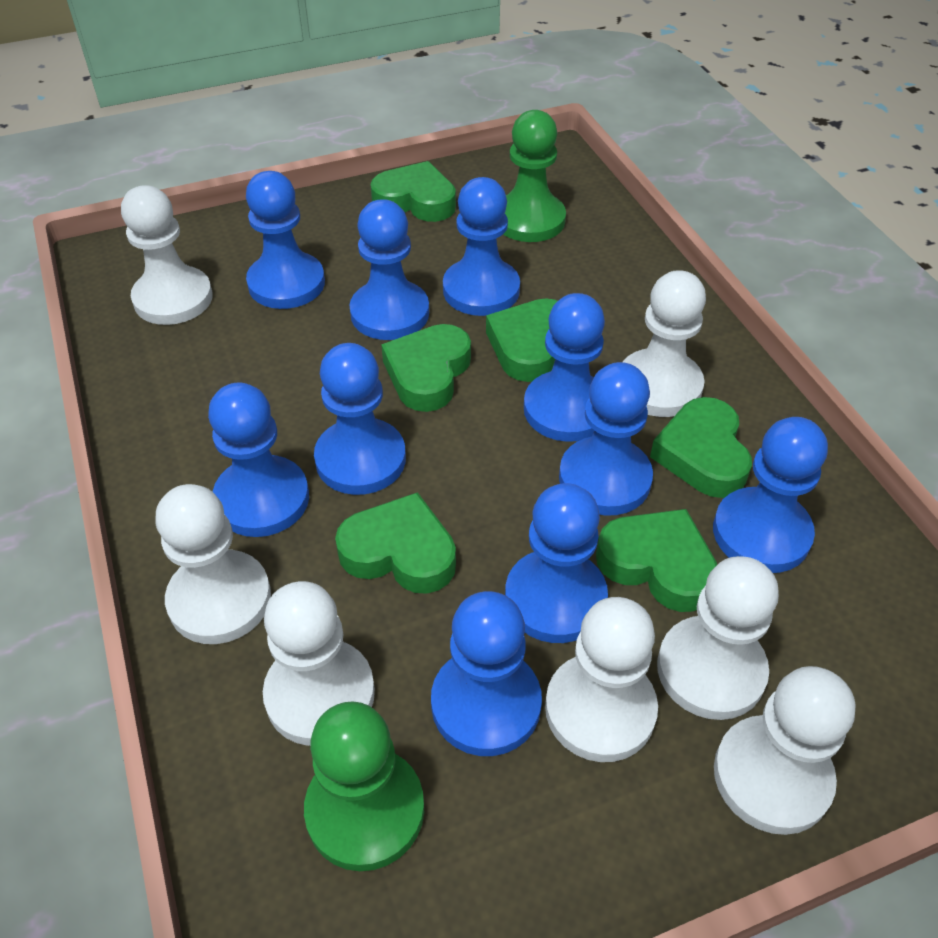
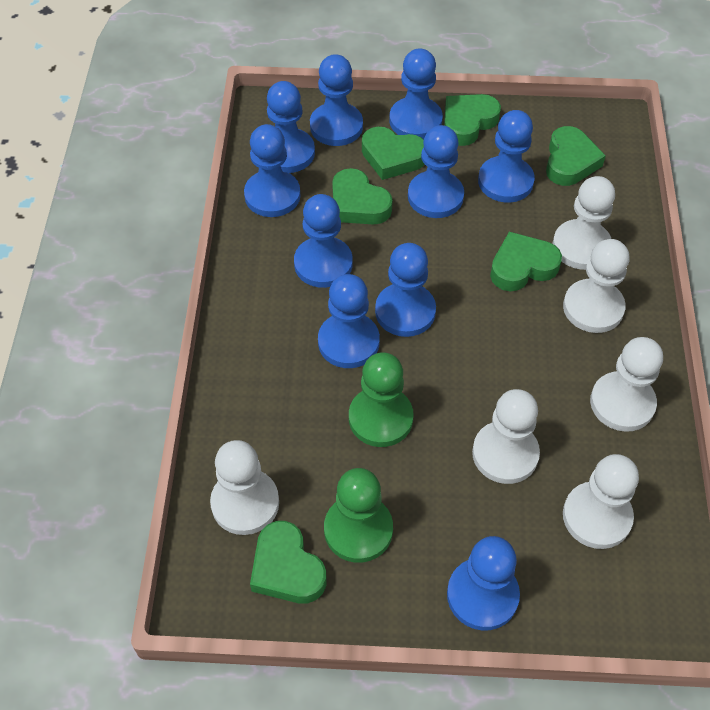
white pawn: [121,185,213,325] [156,484,271,644] [263,581,375,746] [545,597,658,762] [623,270,706,417] [657,556,779,720] [714,666,856,835] = 7 -> [210,440,279,535] [472,389,540,484] [553,176,615,270] [563,239,630,333] [563,454,639,549] [590,337,663,432] = 6

